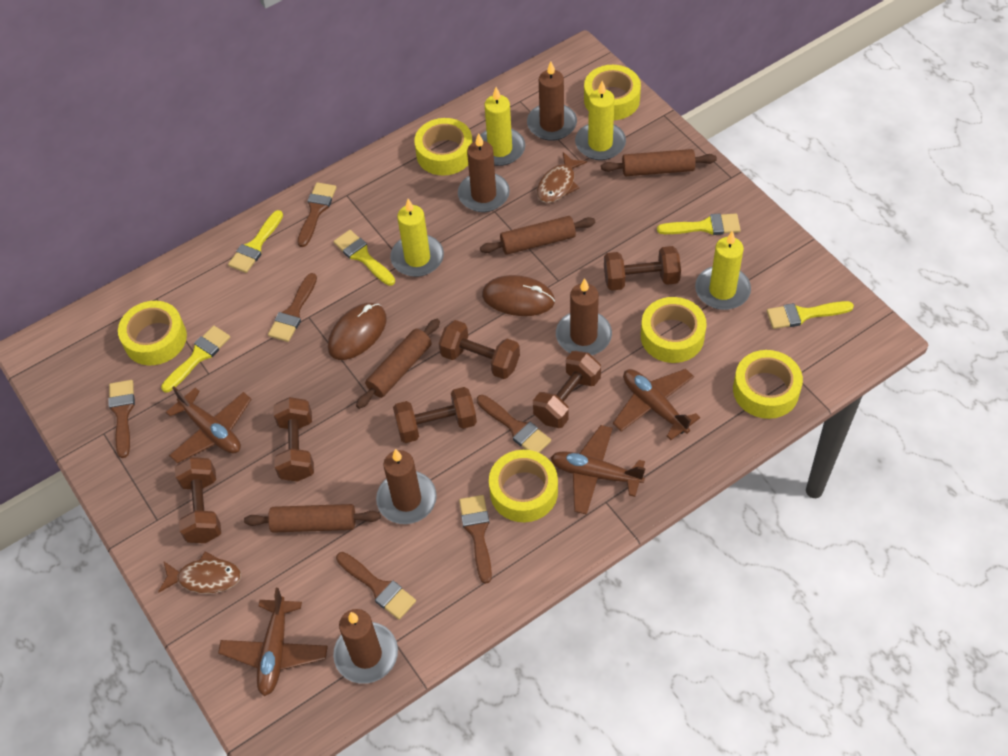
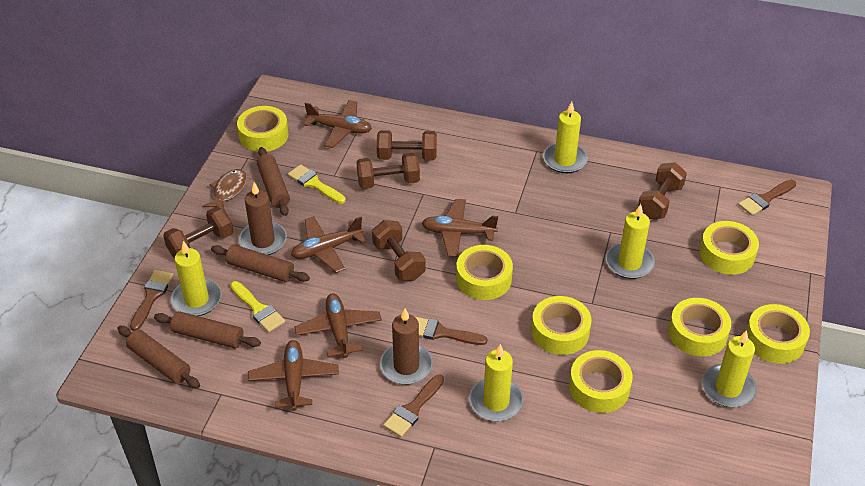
brown brush: [108,380,135,458] [268,273,317,342] [297,182,337,247] [336,552,416,620] [459,495,492,583] [477,395,551,453] = 6 -> [130,270,174,331] [383,375,444,437] [414,316,487,345] [738,180,796,215] = 4
brown candle: [333,609,398,684] [376,449,437,524] [458,133,510,212] [527,61,577,141] [556,278,612,355] = 5 -> [239,182,287,255] [380,308,433,385] = 2
brown dumbbell: [175,457,221,543] [274,397,314,482] [393,387,477,443] [439,320,520,379] [533,351,601,428] [604,246,681,291] = 6 -> [163,207,233,258] [356,153,420,189] [372,220,425,281] [377,130,437,161] [638,162,687,219] = 5
brown fish: [158,551,241,594] [537,152,587,203] = 2 -> [202,169,247,209] = 1
brown mouse: [328,303,387,360] [482,275,555,316] = 2 -> none = 0
brown plane: [166,386,252,463] [218,588,328,696] [550,425,646,515] [613,369,700,440] = 4 -> [248,340,339,411] [291,216,366,273] [294,293,382,358] [304,100,372,148] [422,199,498,257] = 5
yellow brush: [161,326,230,393] [228,210,283,273] [333,230,395,286] [657,213,741,235] [767,301,854,329] = 5 -> [230,281,285,332] [288,164,346,204] = 2
yellow candle: [390,199,444,277] [480,87,525,166] [575,81,626,160] [695,231,751,310] = 4 -> [171,241,221,316] [469,344,524,421] [543,101,588,173] [606,204,655,279] [702,330,757,408] = 5
yellow tape: [118,301,187,365] [414,118,473,176] [489,450,558,522] [584,65,641,120] [641,297,707,363] [733,350,803,419] = 6 -> [237,106,289,152] [456,245,513,300] [531,296,592,355] [569,350,633,413] [669,298,731,357] [700,221,759,275] [746,304,810,364] = 7

